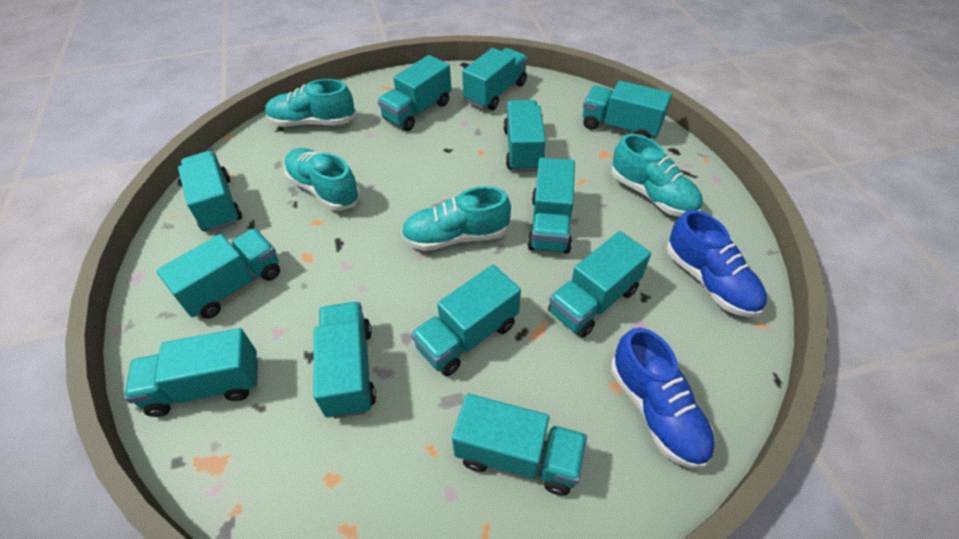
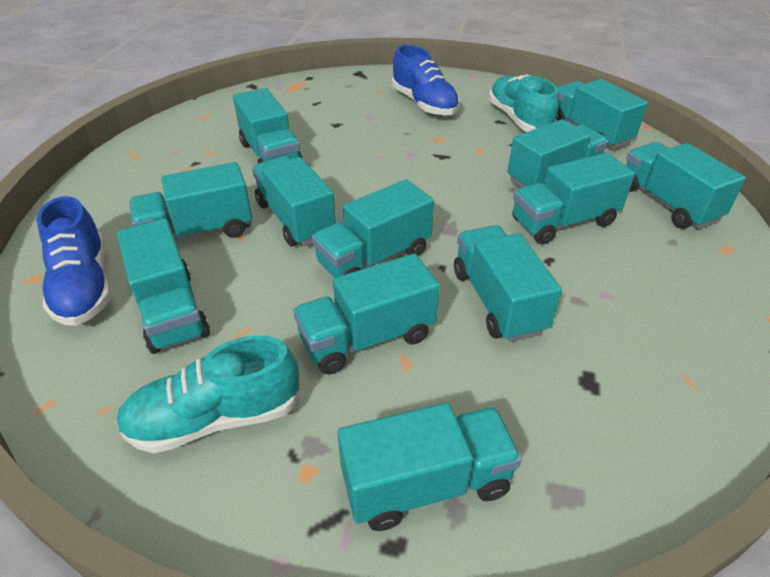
turquoise shoe: [265,79,356,127] [284,148,360,211] [401,186,511,251] [611,134,703,217] = 4 -> [116,335,301,453] [489,74,559,132] = 2

